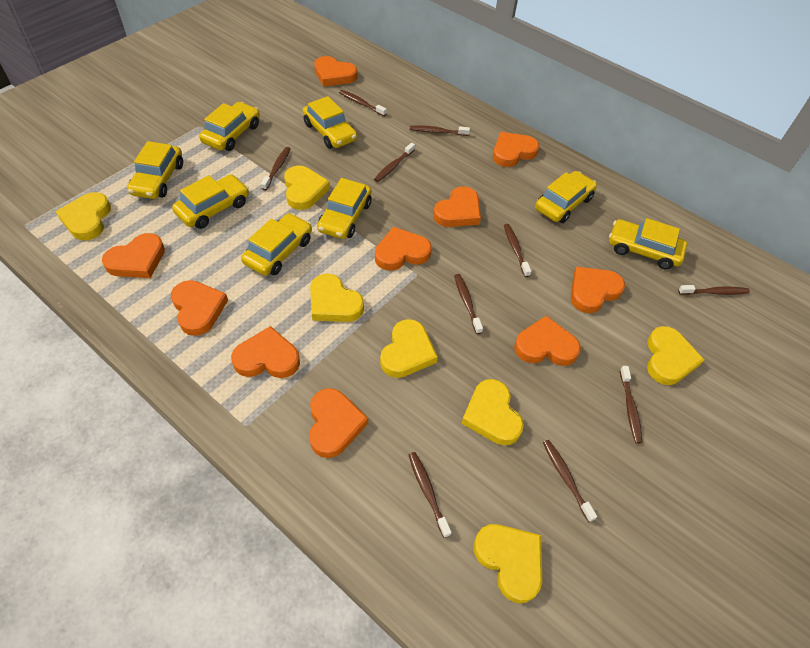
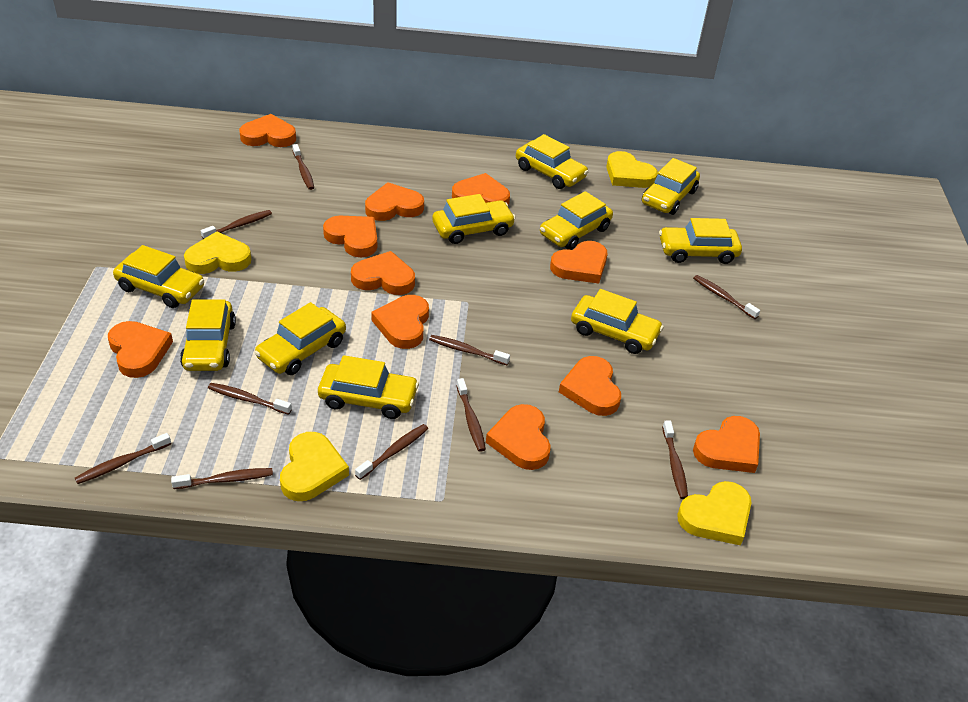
orange heart: [102,233,165,278] [171,280,228,336] [231,326,300,378] [309,388,368,458] [314,56,357,87] [375,227,432,271] [433,186,481,227] [493,132,539,167] [514,316,581,366] [571,267,625,313] = 10 -> [108,321,173,378] [239,114,296,147] [323,216,377,257] [351,251,415,295] [365,182,424,221] [371,295,429,349] [452,173,510,205] [486,404,551,470] [550,241,608,284] [559,356,621,416] [693,416,760,473] = 11
yellow car: [127,141,183,199] [172,174,249,229] [199,102,260,151] [241,213,312,276] [303,96,357,149] [317,178,372,239] [535,171,597,223] [609,218,687,270] = 8 -> [113,245,204,308] [180,299,236,371] [254,302,346,375] [318,355,419,419] [432,194,516,244] [516,134,588,189] [540,191,613,250] [571,289,664,354] [642,158,700,215] [659,218,742,264] = 10
yellow heart: [55,192,111,241] [284,166,330,210] [310,274,364,322] [380,319,438,378] [461,379,524,445] [473,524,542,603] [647,326,704,385] = 7 -> [184,231,251,274] [280,432,349,501] [606,151,658,188] [677,481,751,545] = 4

